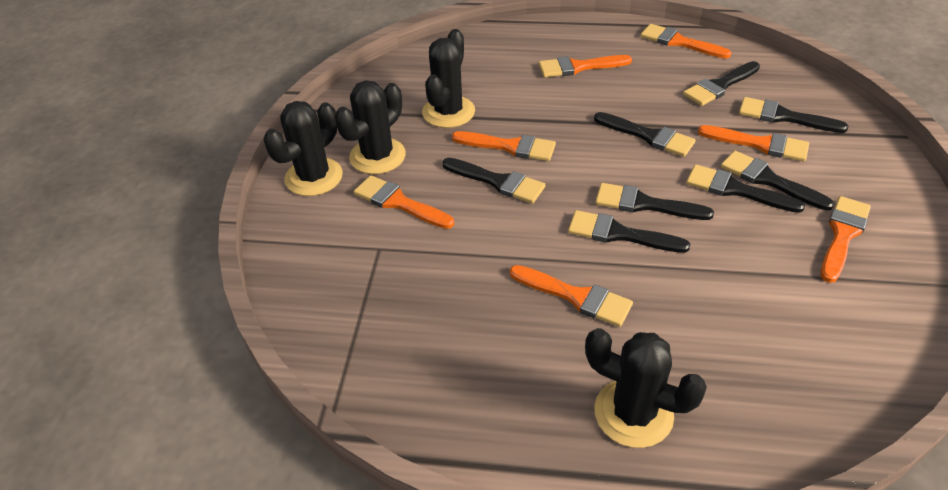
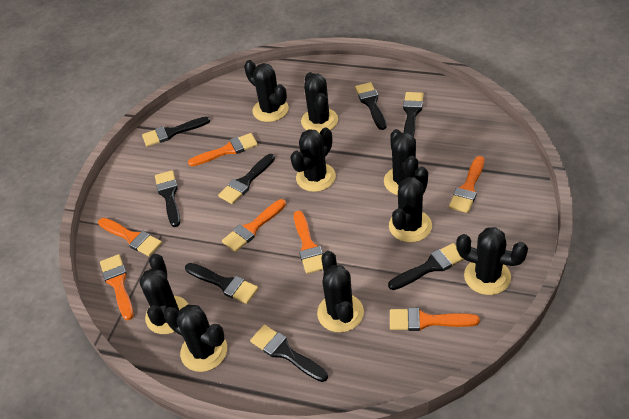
black cactus: [263,101,343,196] [335,80,406,174] [422,29,475,128] [585,328,707,448] = 4 -> [139,254,189,334] [164,305,227,372] [244,60,289,122] [290,128,336,192] [301,72,338,133] [317,251,364,332] [384,129,418,195] [389,166,432,242] [456,227,528,295] = 9

